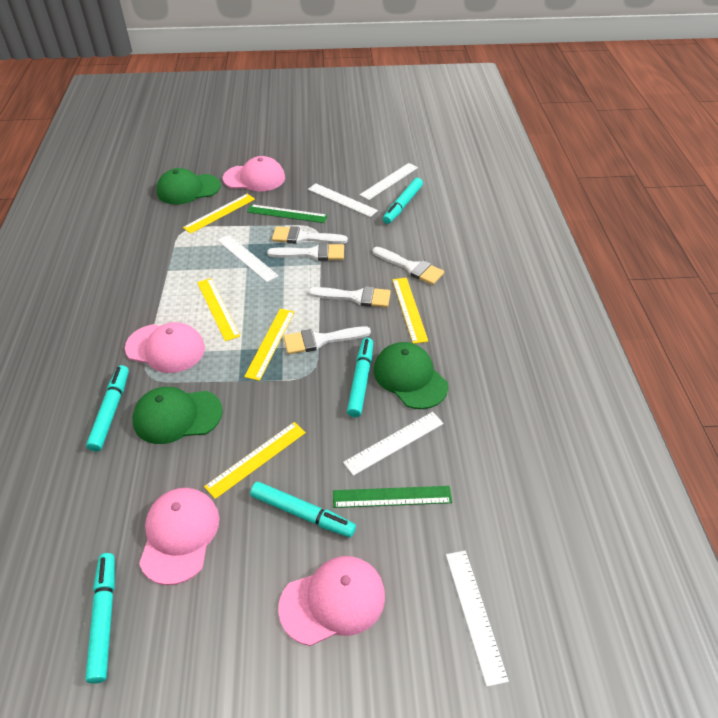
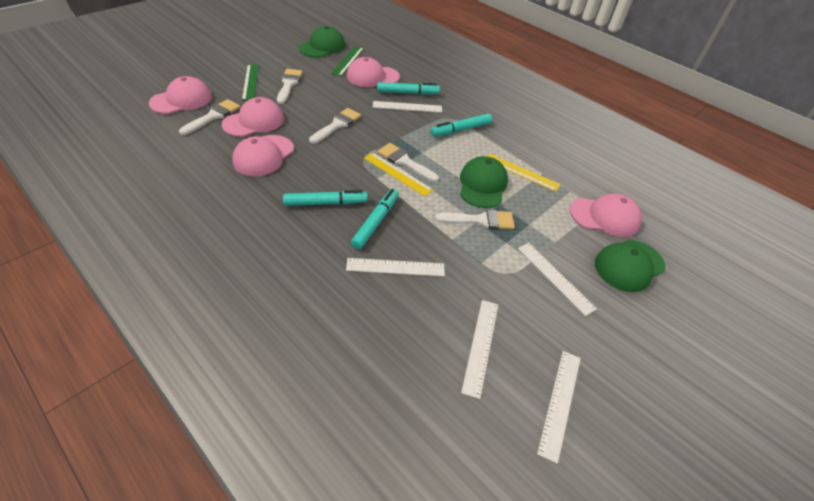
pink cap: [125,322,205,373] [139,488,219,585] [223,156,285,192] [278,556,385,646] = 4 -> [149,76,212,114] [222,97,284,137] [232,135,294,176] [347,57,400,87] [570,193,642,237] = 5
turquoise marker: [85,553,115,684] [86,365,129,452] [250,482,356,537] [347,338,373,417] [383,178,423,224] = 5 -> [283,190,368,206] [351,189,399,249] [377,82,440,95] [431,114,492,136] = 4
yellow ruler: [183,194,255,234] [197,278,240,341] [204,422,306,499] [244,309,294,381] [392,278,428,344] = 5 -> [364,152,433,196] [487,153,561,192] = 2

